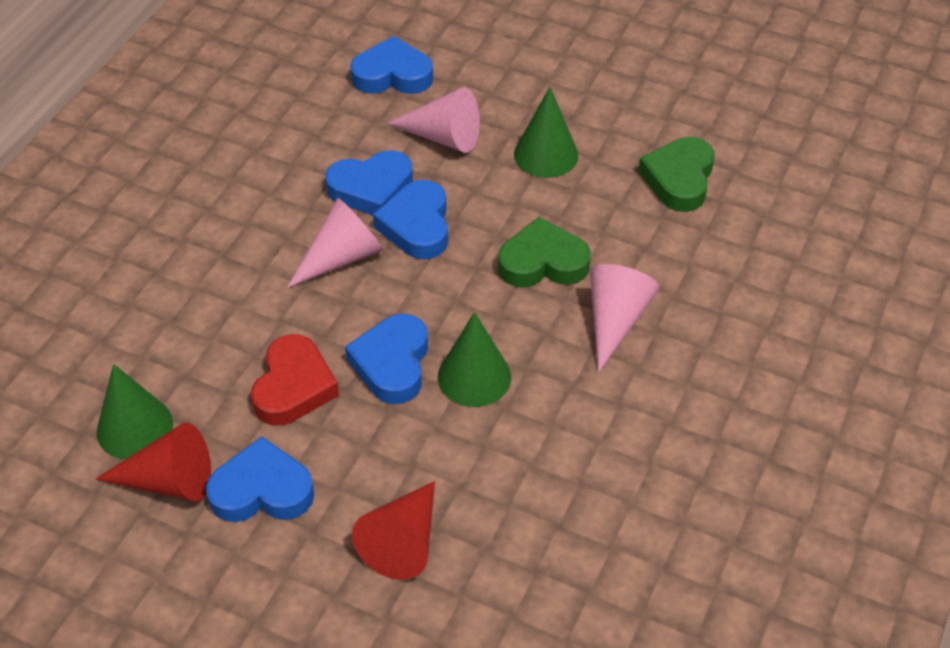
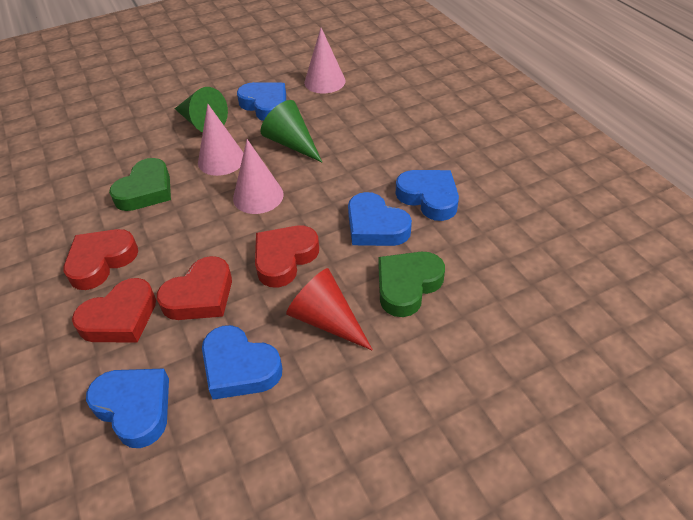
green cone: [97,364,173,460] [438,312,511,407] [514,87,578,178] = 3 -> [175,87,228,132] [260,100,322,162] = 2
red cone: [95,422,211,502] [352,481,435,580] = 2 -> [286,268,373,351] = 1
red heart: [251,334,339,426] = 1 -> [63,229,138,290] [72,278,156,342] [157,256,232,320] [255,226,319,288] = 4

